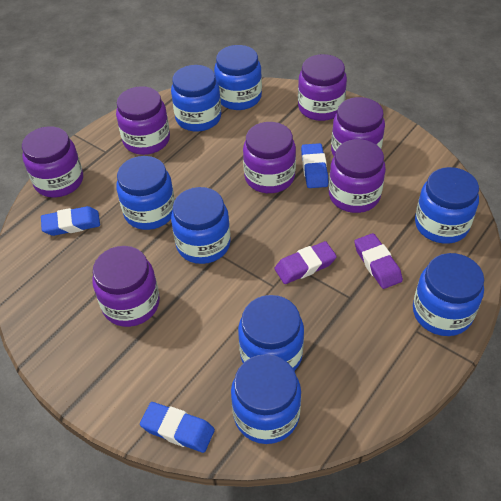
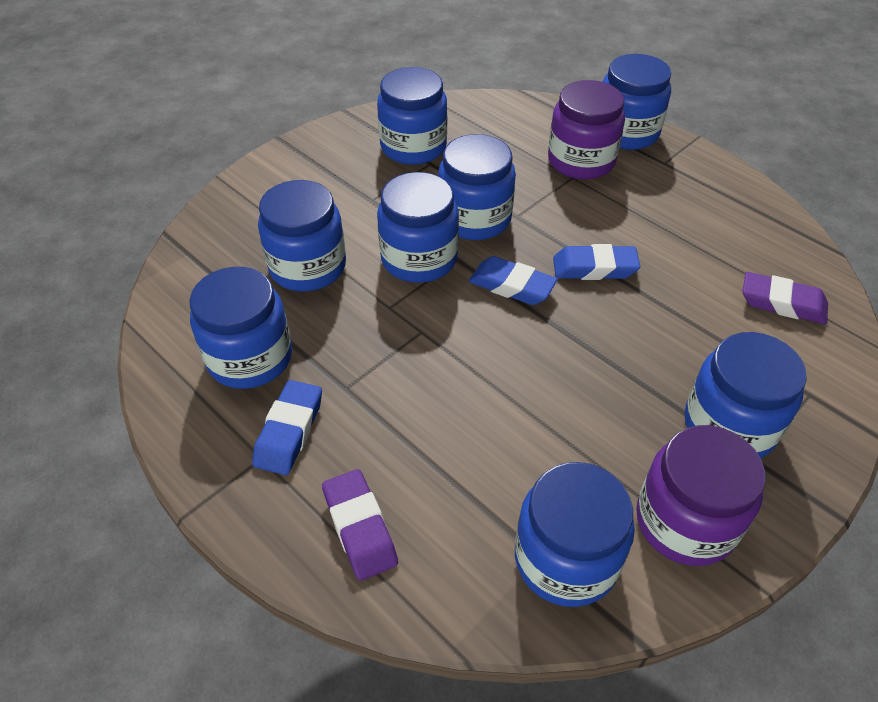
purple jar: [22,126,83,198] [92,246,160,327] [116,86,170,155] [243,122,296,193] [298,54,347,121] [329,139,386,213] [331,97,385,156] = 7 -> [548,80,625,180] [636,425,765,566] = 2

